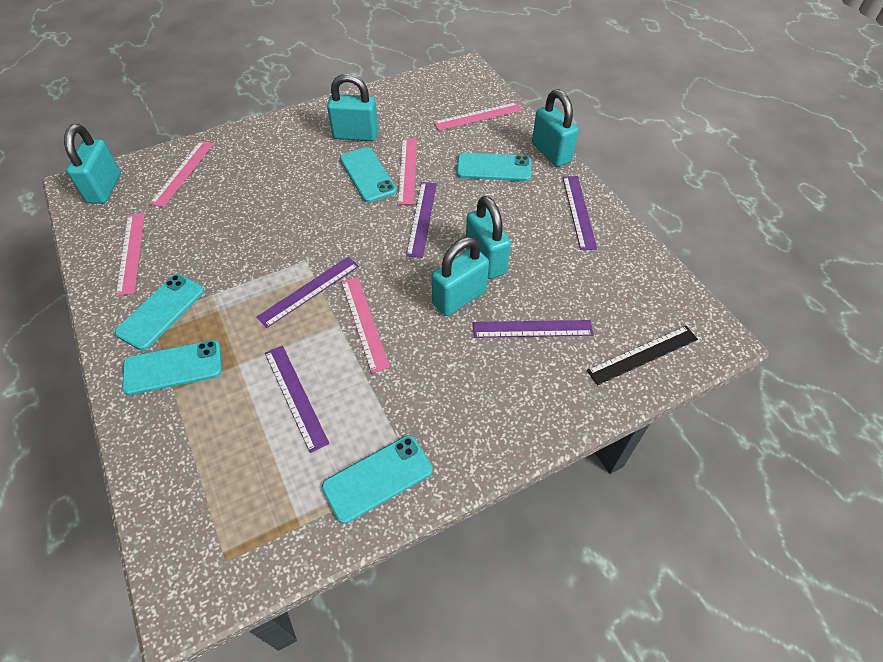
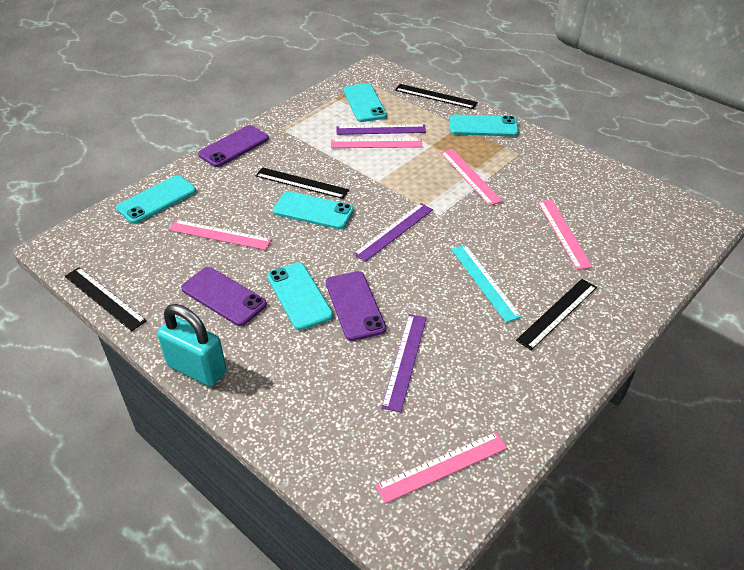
black ruler: [587,326,698,385] = 1 -> [65,267,147,331] [255,167,349,199] [395,84,478,109] [516,279,597,350] = 4
purple phone: none = 0 -> [181,267,267,326] [198,125,269,167] [326,271,386,341] = 3
purple ruler: [257,257,359,328] [265,345,329,453] [406,182,437,258] [473,320,594,338] [563,176,597,250] = 5 -> [337,124,426,135] [353,203,433,262] [381,314,427,412] = 3
turquoise padlock: [64,124,121,204] [327,74,378,141] [432,237,489,316] [466,196,511,279] [532,89,579,167] = 5 -> [157,304,227,387] = 1
turquoise ruler: none = 0 -> [451,245,522,322] = 1

